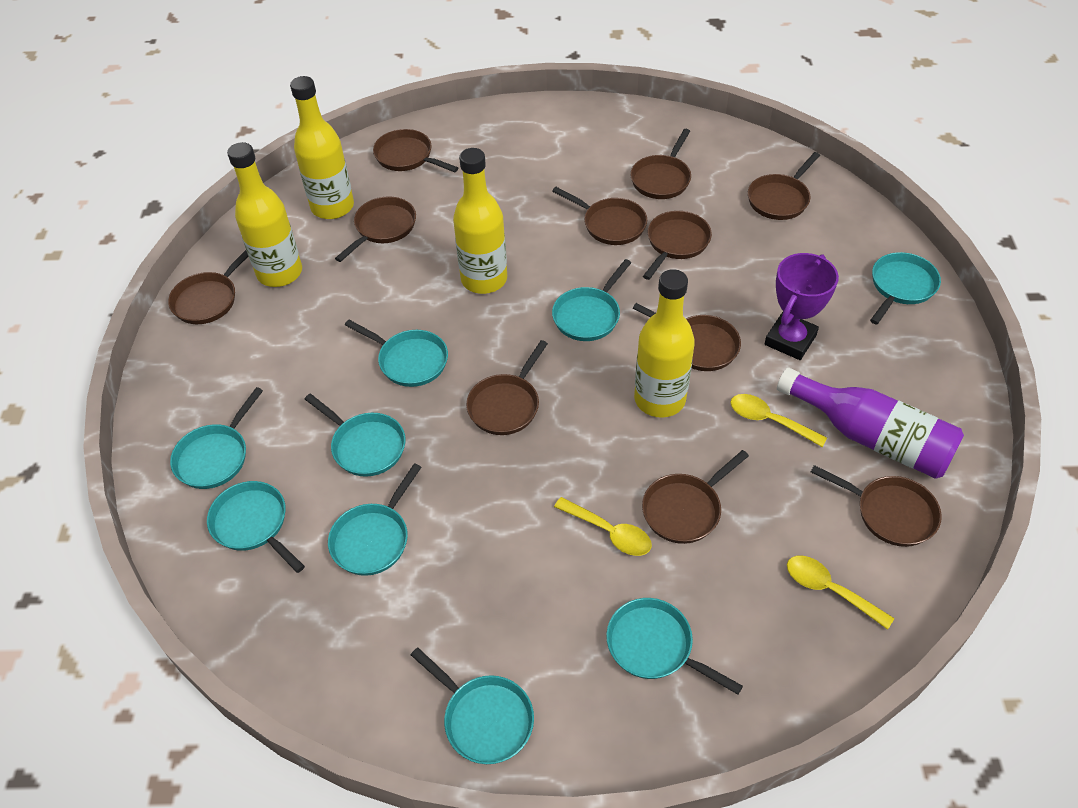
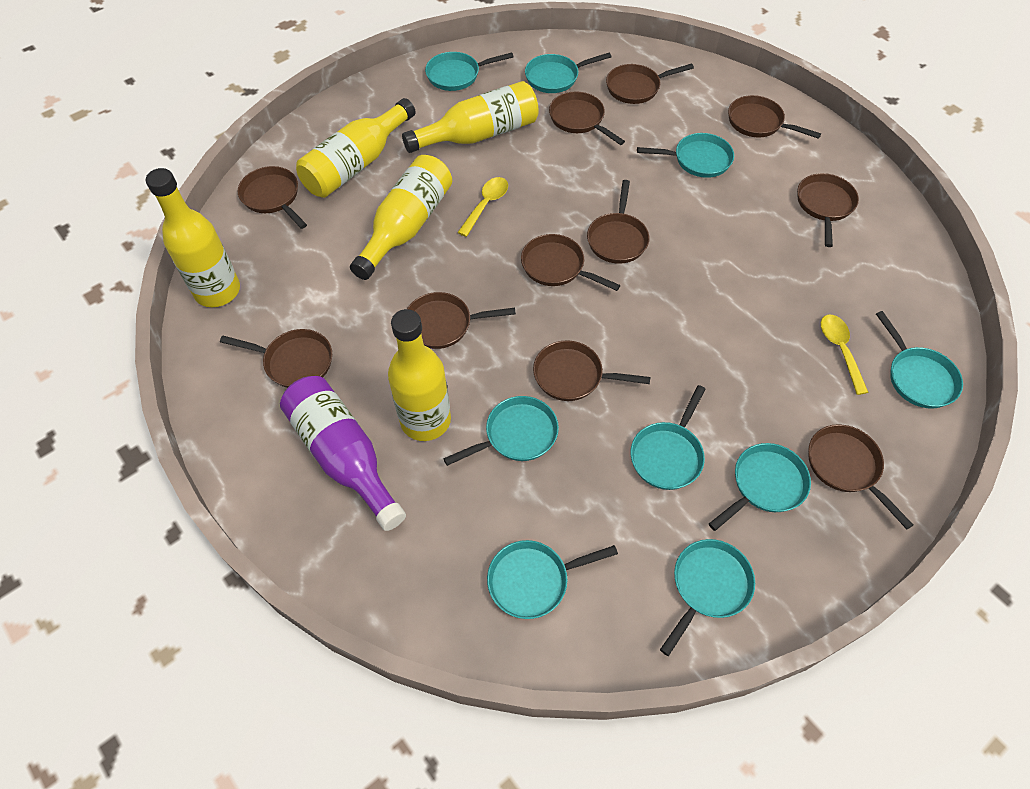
purple trophy: [765,253,839,360] = 1 -> none = 0
yellow bottle: [227,142,302,287] [290,76,354,219] [453,148,507,294] [634,269,695,418] = 4 -> [146,168,240,307] [296,98,416,198] [350,155,452,280] [388,309,451,441] [402,81,539,153] = 5
yellow spoon: [554,497,652,556] [730,394,827,447] [787,556,894,630] = 3 -> [457,177,508,237] [821,315,869,395] = 2

